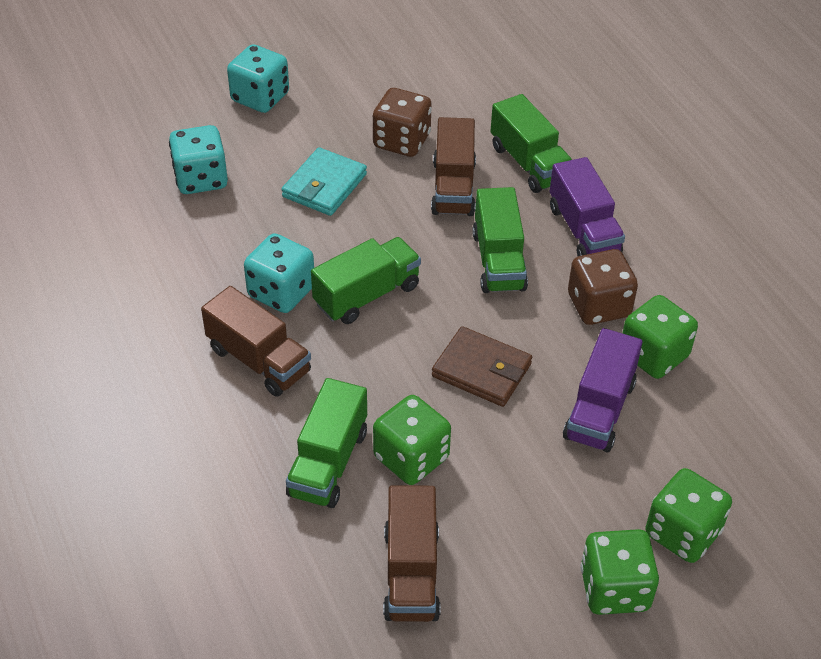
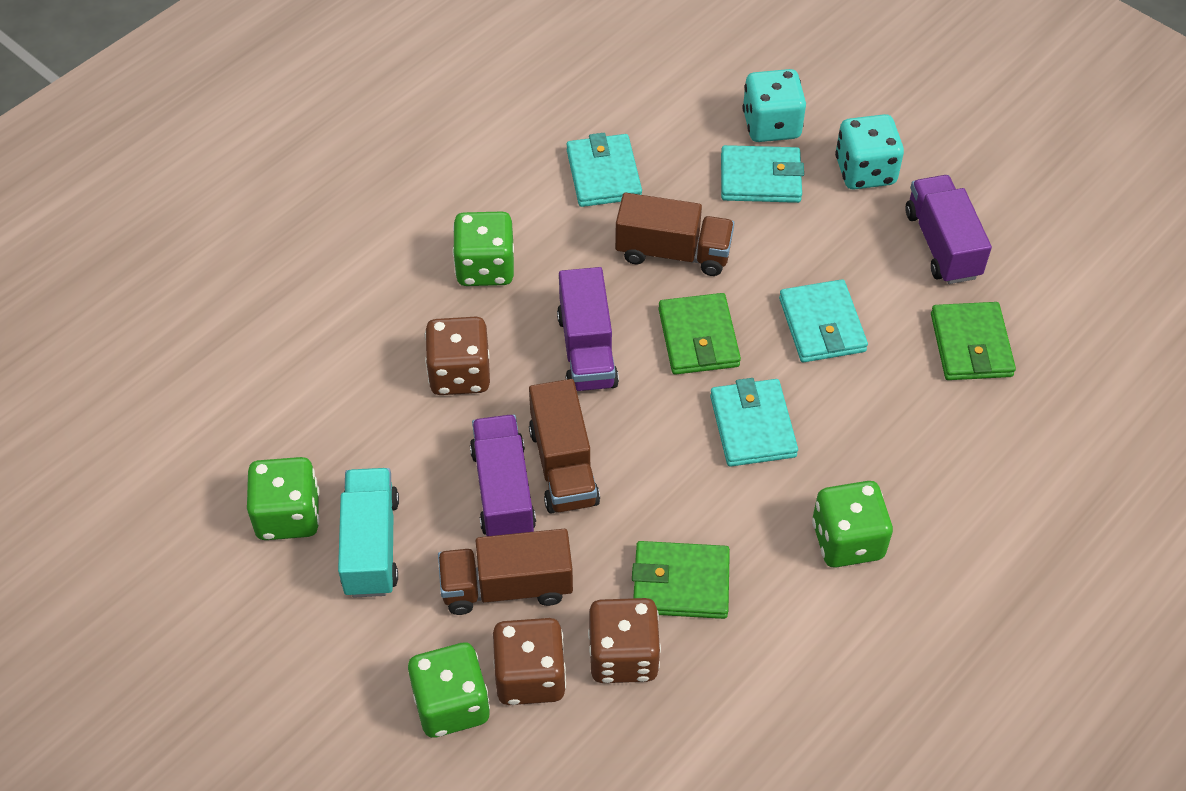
brown dice: [373,88,432,157] [568,249,638,325] = 2 -> [425,317,490,395] [493,618,566,705] [588,598,661,683] = 3
brown wallet: [432,326,532,407] = 1 -> none = 0
green truck: [286,378,367,508] [311,237,421,324] [472,187,528,293] [490,94,572,193] = 4 -> none = 0
green wallet: none = 0 -> [632,541,730,619] [658,293,741,375] [931,302,1016,380] = 3
purple truck: [550,157,625,256] [563,328,642,452] = 2 -> [470,414,536,536] [557,267,619,391] [905,175,992,284] = 3
turquoise dice: [169,125,228,194] [227,44,289,113] [244,233,314,313] = 3 -> [742,69,806,142] [835,114,904,189] = 2
turquoise truck: none = 0 -> [338,468,399,598] = 1
turquoise wallet: [282,147,367,216] = 1 -> [567,133,642,207] [710,378,798,467] [721,145,804,203] [779,279,868,362] = 4

